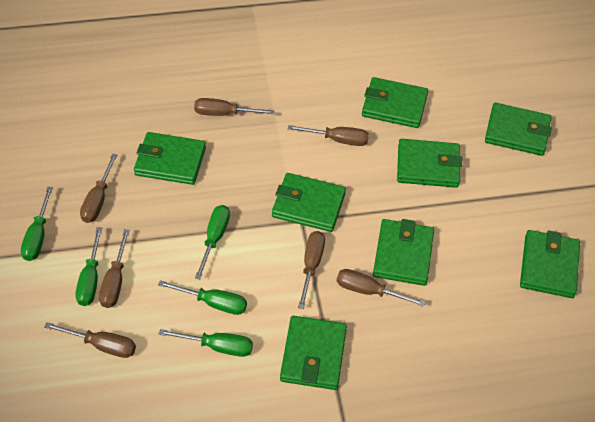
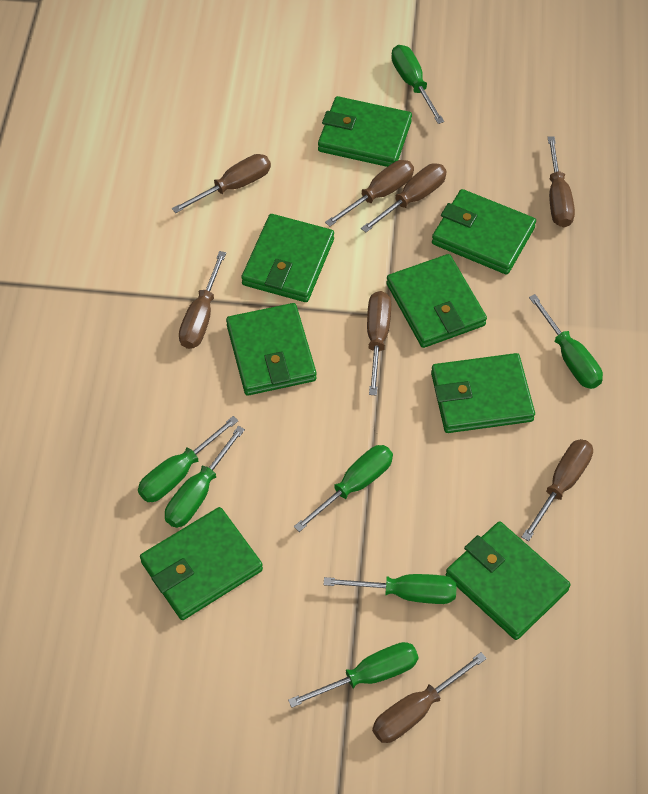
brown screwdriver: [44,322,136,358] [80,154,117,223] [99,229,130,308] [194,98,274,116] [288,125,369,146] [298,231,325,309] [337,269,426,307] = 7 -> [172,154,271,213] [179,251,226,349] [325,160,414,227] [361,163,447,233] [367,291,391,396] [372,652,487,743] [522,439,593,541] [548,136,575,227] = 8
green screwdriver: [21,187,53,261] [76,227,102,306] [158,280,247,315] [159,329,253,357] [195,205,230,279] = 5 -> [138,416,238,502] [165,426,245,528] [288,642,418,708] [294,445,393,532] [323,574,457,604] [391,45,444,124] [529,294,603,389] = 7

